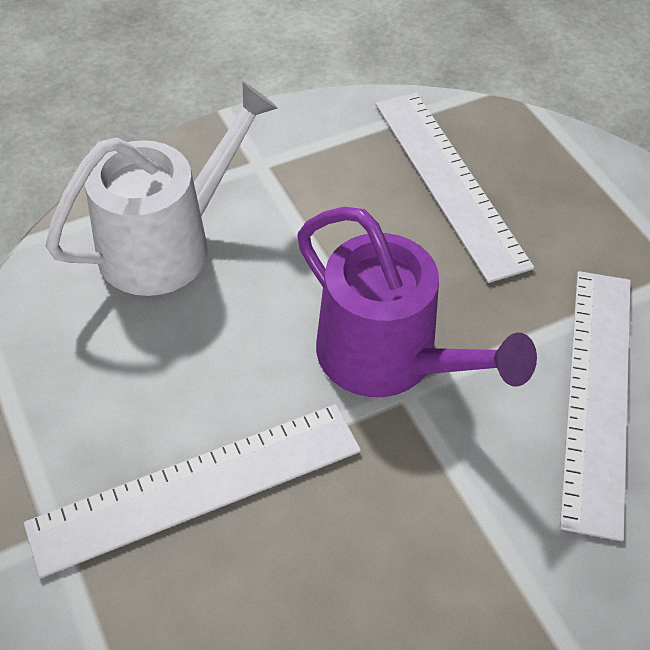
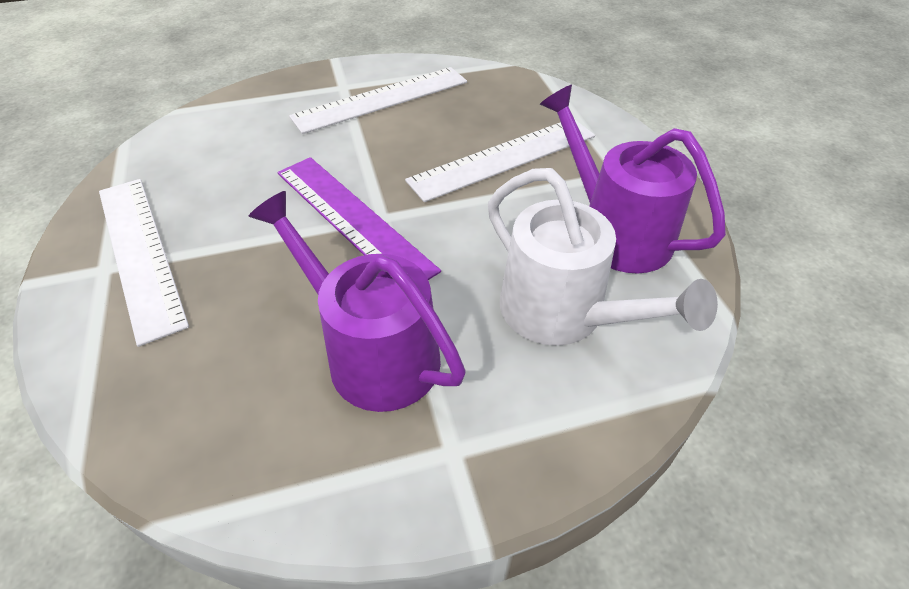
purple ruler: none = 0 -> [277,157,441,280] = 1
purple watering can: [297,207,537,397] = 1 -> [248,191,466,412] [540,85,726,273] = 2

